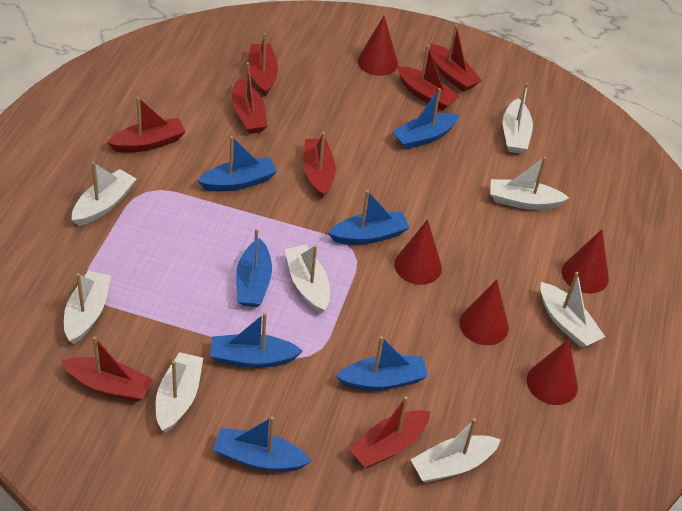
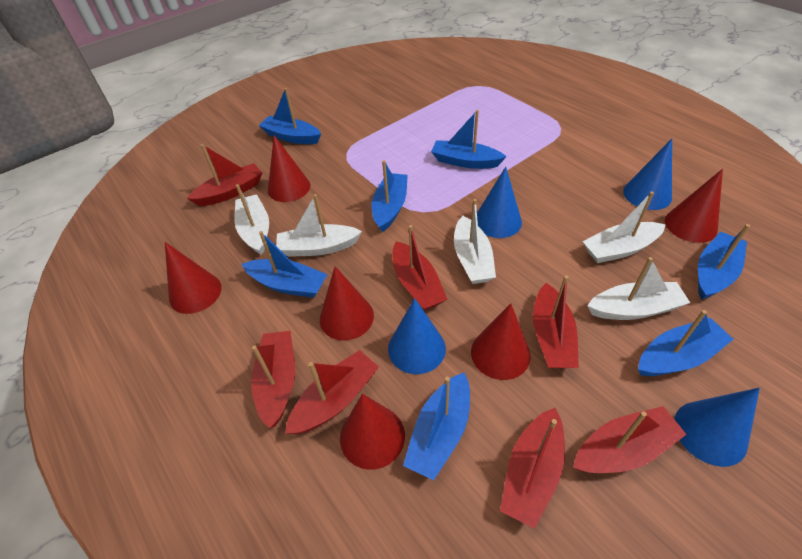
blue cone: none = 0 -> [388,298,446,374] [477,167,522,238] [623,139,672,210] [674,388,760,467] = 4
red boat: [61,336,153,402] [107,97,186,153] [232,62,267,134] [248,33,278,96] [303,132,336,199] [348,396,430,468] [397,45,460,111] [430,25,482,92] = 8 -> [187,144,262,206] [251,331,295,429] [285,350,379,434] [392,225,447,311] [500,408,565,529] [533,275,579,368] [573,406,687,473] = 7
red cone: [357,16,398,76] [394,219,442,285] [459,280,509,345] [527,339,578,405] [562,229,609,293] = 5 -> [165,242,221,314] [268,135,310,202] [320,266,374,341] [340,394,405,470] [471,303,531,380] [665,169,723,243] = 6
white boat: [64,271,111,344] [72,161,136,226] [156,352,203,433] [285,245,330,314] [410,418,501,483] [490,157,569,210] [503,83,533,154] [541,272,605,348] = 8 -> [234,184,269,255] [276,194,362,257] [454,199,496,284] [582,191,666,263] [587,257,690,320] = 5

